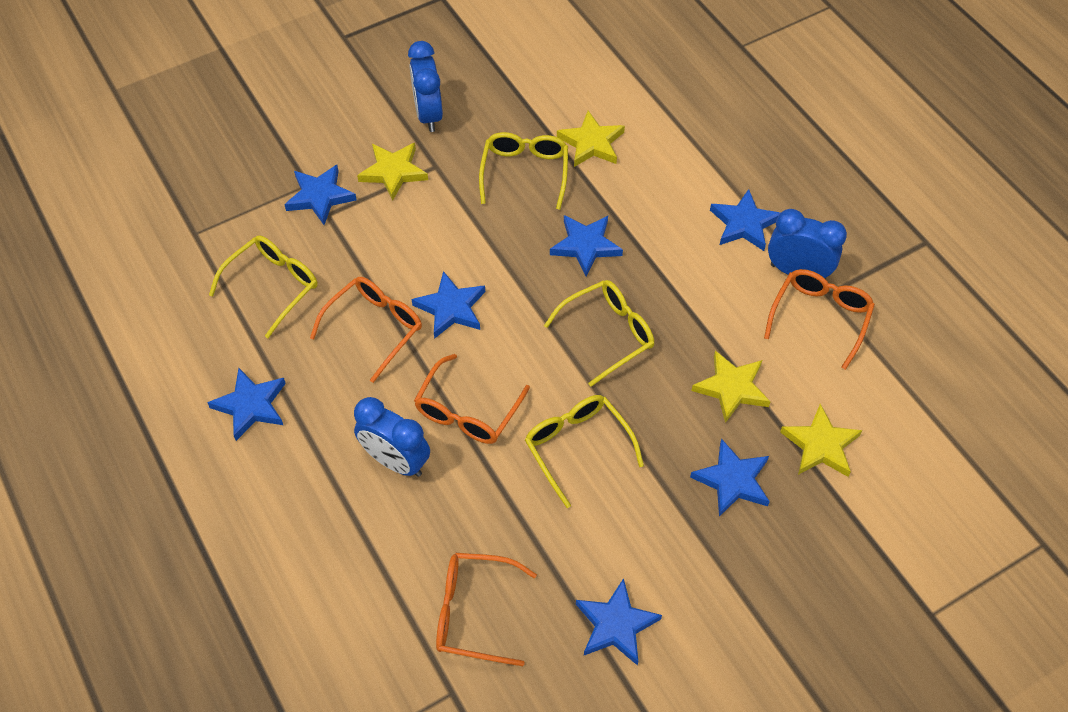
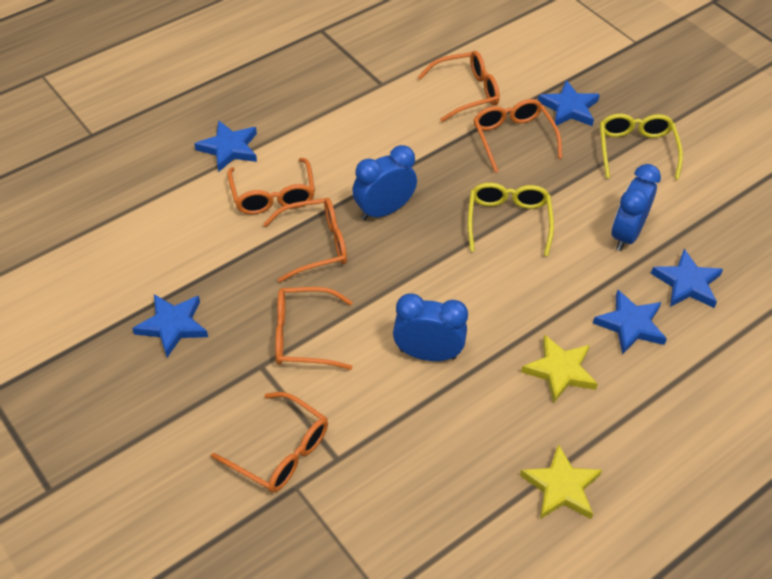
blue star: [207,368,286,441] [284,165,357,225] [412,271,485,339] [550,215,623,277] [576,578,662,666] [690,439,770,517] [710,189,780,251] = 7 -> [132,294,208,358] [194,120,257,172] [538,80,600,126] [593,290,667,355] [651,249,723,308] = 5
orange glasses: [310,277,422,383] [414,354,530,444] [436,553,537,666] [764,269,875,370] = 4 -> [211,392,328,493] [228,158,315,214] [263,198,347,282] [275,287,353,370] [418,51,500,122] [473,99,562,173] = 6
yellow glasses: [209,235,318,338] [479,132,568,210] [525,395,644,508] [544,280,654,387] = 4 -> [468,183,554,256] [600,114,683,180] = 2
yellow star: [357,143,428,201] [557,111,625,167] [691,351,771,423] [780,404,862,477] = 4 -> [520,444,602,519] [521,334,598,403] = 2

